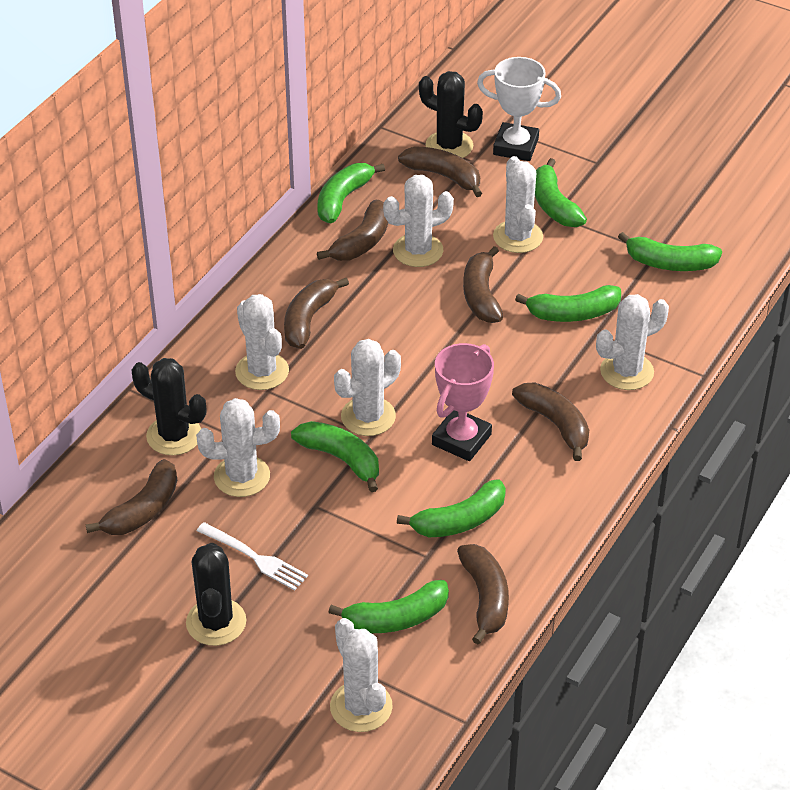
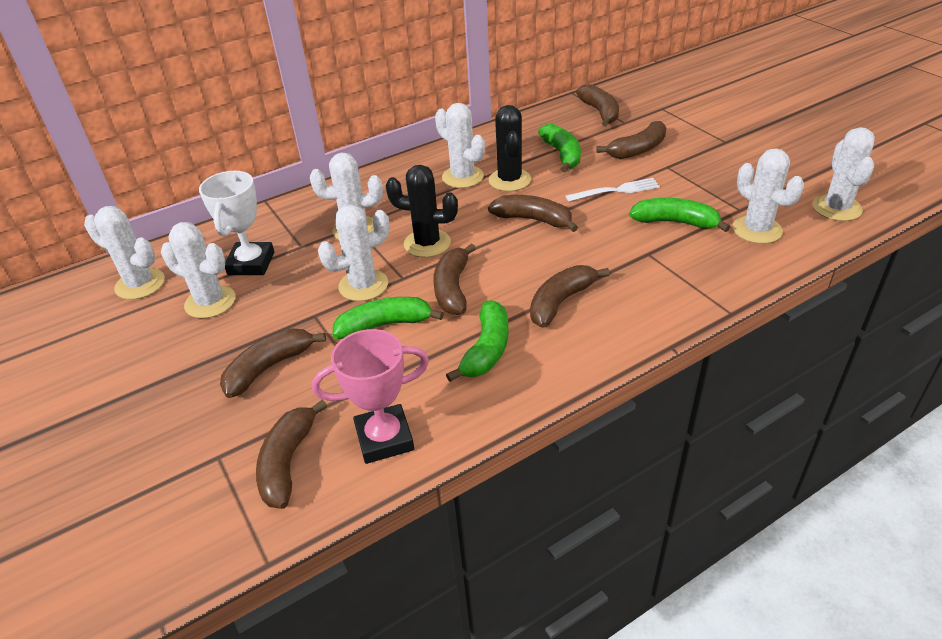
black cactus: [131,358,206,456] [186,543,246,646] [419,71,483,158] = 3 -> [386,165,458,257] [489,105,531,191] = 2
green banana: [291,421,379,492] [317,163,385,223] [328,580,449,633] [397,479,506,537] [515,285,621,322] [535,158,587,227] [618,232,722,271] = 7 -> [332,297,444,339] [446,300,508,382] [538,124,581,172] [629,198,730,232] = 4

